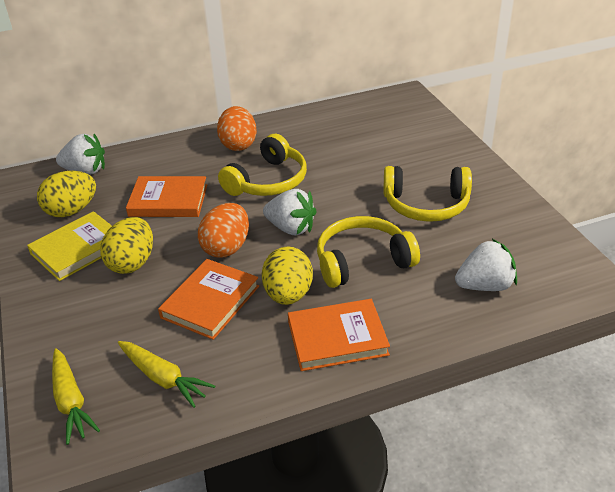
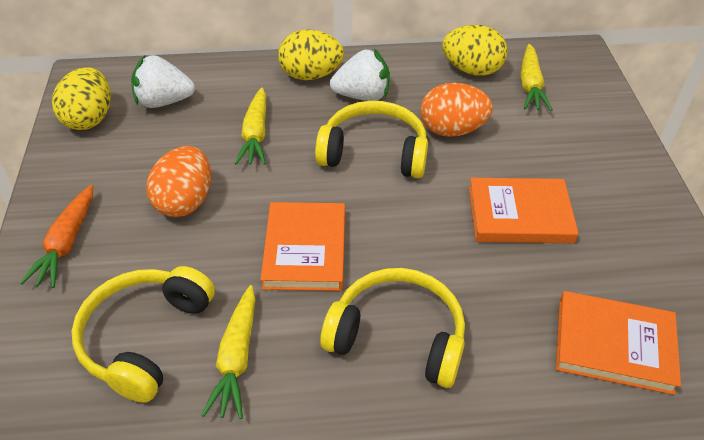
orange carrot: none = 0 -> [20,185,93,288] = 1
white strawberry: [56,134,105,175] [263,189,317,235] [455,239,517,291] = 3 -> [131,55,195,108] [330,49,390,101] = 2
yellow book: [27,211,112,281] = 1 -> none = 0
yellow carrot: [52,348,100,445] [118,341,215,408] = 2 -> [201,285,255,419] [235,88,266,165] [520,44,553,111] = 3

